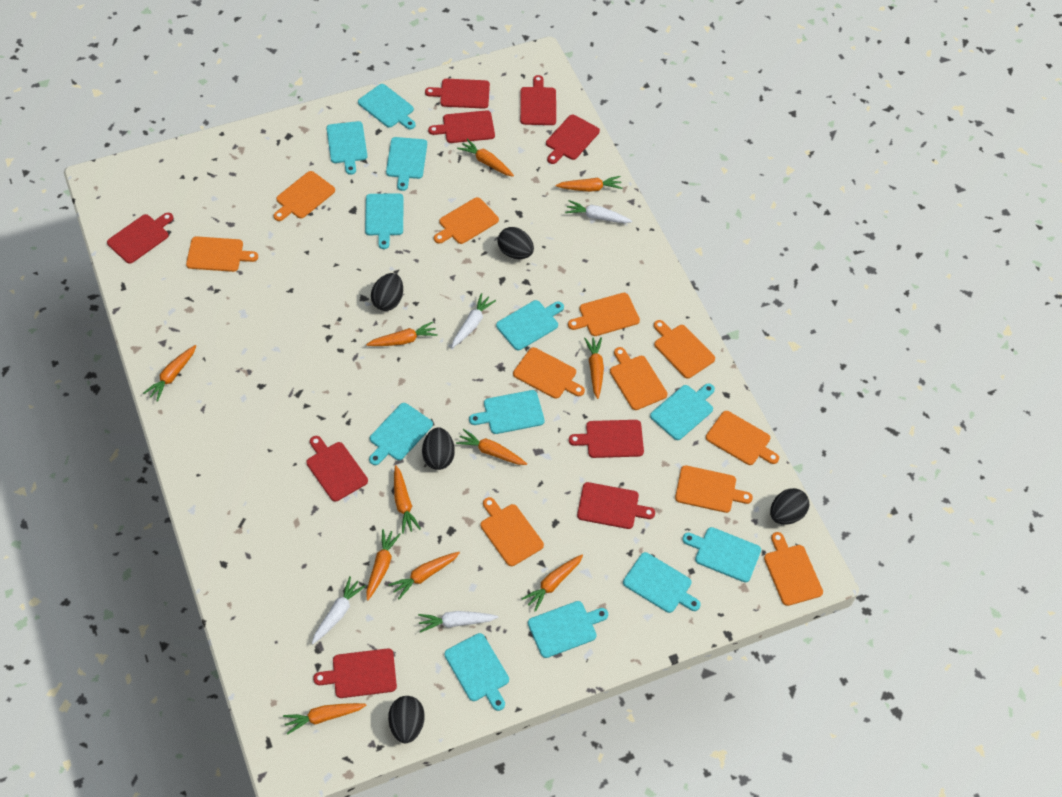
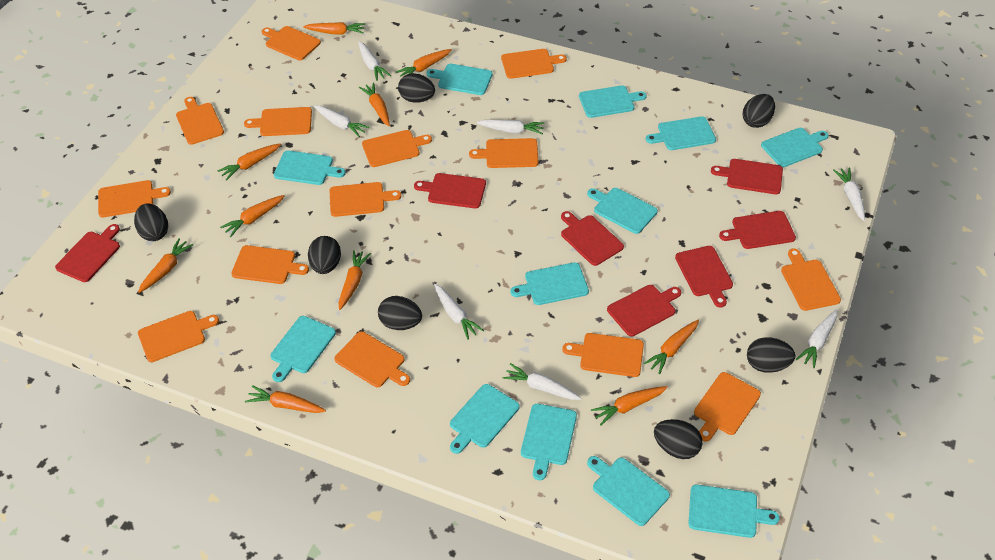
black egg: [371,273,403,311] [388,696,425,743] [422,427,455,470] [497,227,534,259] [770,488,809,525] = 5 -> [134,203,168,241] [308,236,341,274] [378,296,422,330] [398,73,435,103] [654,419,703,459] [743,94,775,128] [747,337,795,373] = 7
orange carrot: [143,345,196,402] [283,703,366,735] [366,322,438,346] [366,529,401,600] [388,552,460,599] [394,465,421,534] [456,429,527,465] [457,139,514,177] [521,554,583,612] [555,176,622,192] [584,337,604,399] = 11 -> [138,238,193,293] [217,143,281,180] [220,195,285,237] [245,385,326,413] [303,22,365,34] [339,250,371,310] [359,82,390,126] [396,49,452,77] [591,386,668,426] [643,320,699,374] = 10
orange cutting board: [186,236,258,272] [273,171,335,221] [434,197,499,244] [481,497,544,566] [513,347,585,399] [568,293,640,336] [610,347,667,410] [654,320,715,379] [675,465,753,513] [706,411,779,465] [764,532,823,606] = 11 -> [98,180,171,218] [138,311,219,362] [176,97,224,145] [231,245,309,284] [244,107,312,136] [262,26,321,60] [330,182,401,217] [334,331,410,387] [362,130,432,167] [469,138,538,168] [501,49,567,79] [562,333,644,377] [694,372,761,441] [781,248,841,311] = 14
red cutting board: [107,213,173,264] [306,436,368,502] [313,648,397,698] [425,79,490,109] [428,110,495,143] [520,75,556,125] [546,115,600,164] [569,420,644,458] [577,482,655,529] = 9 -> [55,224,120,282] [414,173,486,208] [561,211,624,266] [607,285,681,337] [675,246,733,307] [711,159,783,194] [719,211,796,249] = 7
white carrot: [312,576,366,644] [418,611,498,632] [452,293,496,348] [565,200,632,223] = 4 -> [314,105,370,137] [359,41,391,81] [434,284,484,340] [477,120,544,134] [502,363,581,400] [796,309,837,368] [833,168,865,221] = 7

